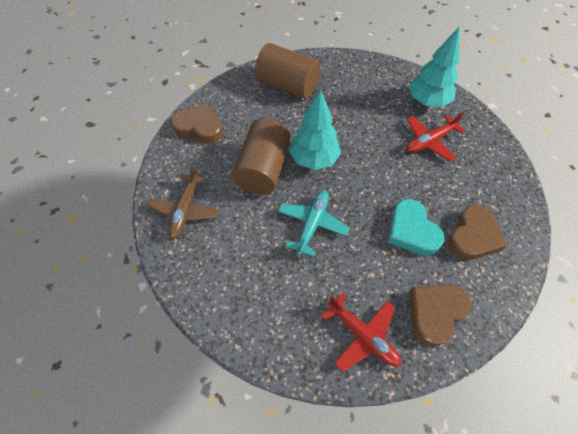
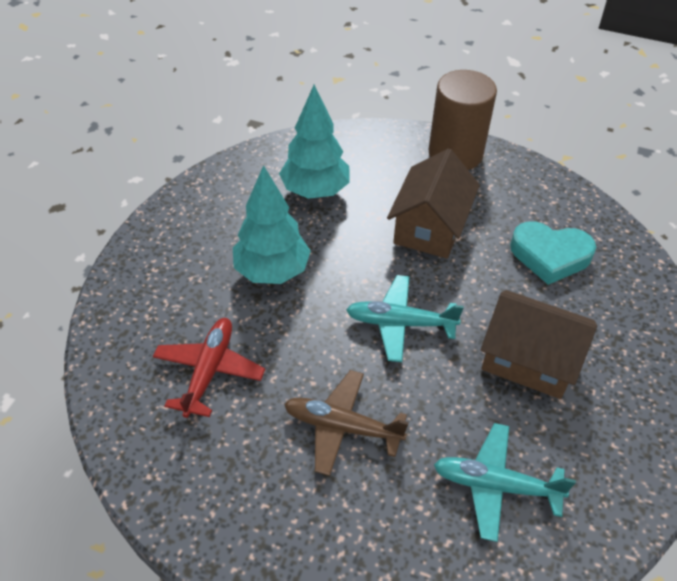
brown cylinder: [232,118,291,195] [255,43,321,98] = 2 -> [429,70,497,170] = 1
brown heart: [171,103,223,144] [409,284,472,347] [447,204,508,260] = 3 -> none = 0
brown house: none = 0 -> [387,149,480,259] [481,290,597,399] = 2
red plane: [321,292,401,372] [406,112,466,162] = 2 -> [153,318,265,418] = 1
turquoise plane: [278,190,350,257] = 1 -> [346,275,464,362] [434,423,576,542] = 2

